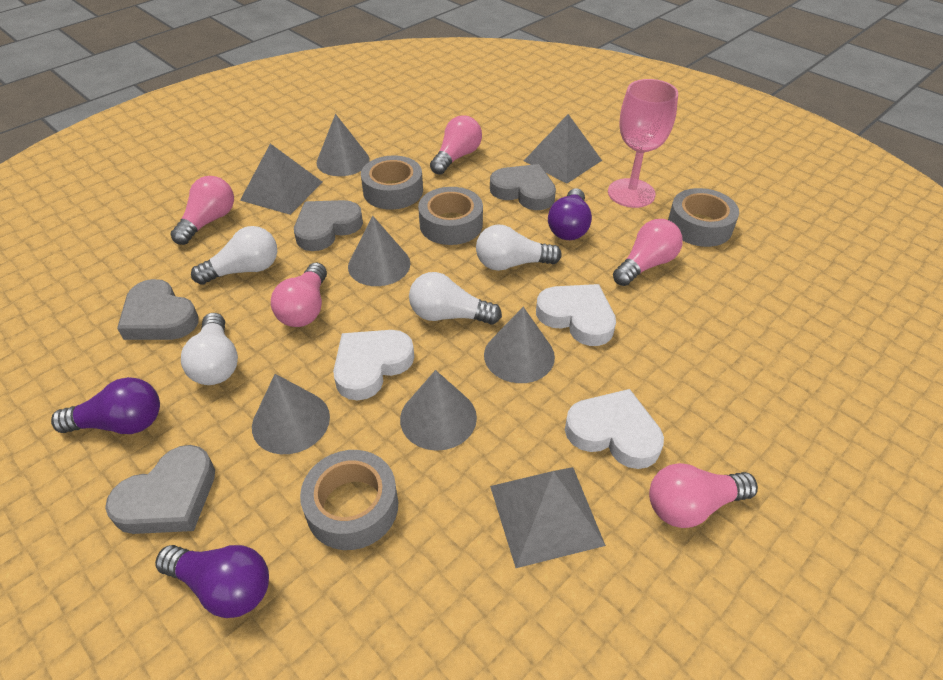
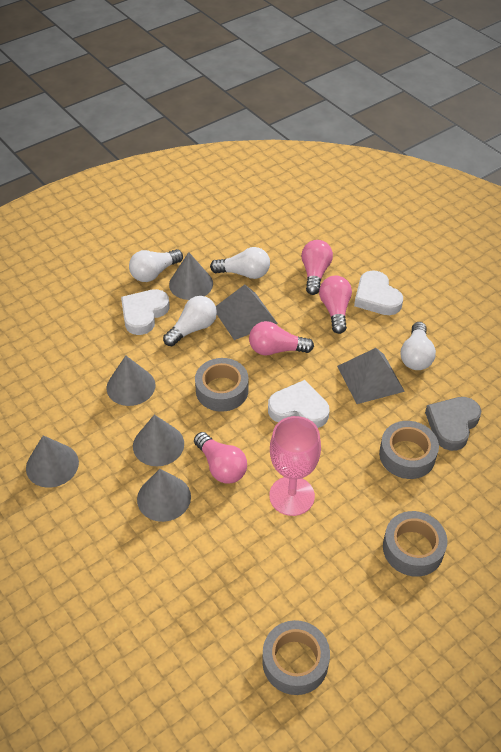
grey heart: [105,445,215,534] [117,279,199,340] [294,200,363,251] [490,164,556,210] = 4 -> [425,397,481,451] = 1
grey pyramid: [240,144,323,215] [490,467,606,568] [524,114,602,184] = 3 -> [216,284,278,340] [337,348,405,404] = 2
pink light bulb: [170,176,234,245] [271,263,327,327] [430,115,482,175] [613,219,683,286] [649,463,758,528] = 5 -> [194,432,247,484] [249,321,314,356] [301,240,333,295] [319,276,352,334] = 4
purple light bulb: [51,377,160,434] [155,545,269,618] [548,188,592,240] = 3 -> none = 0

